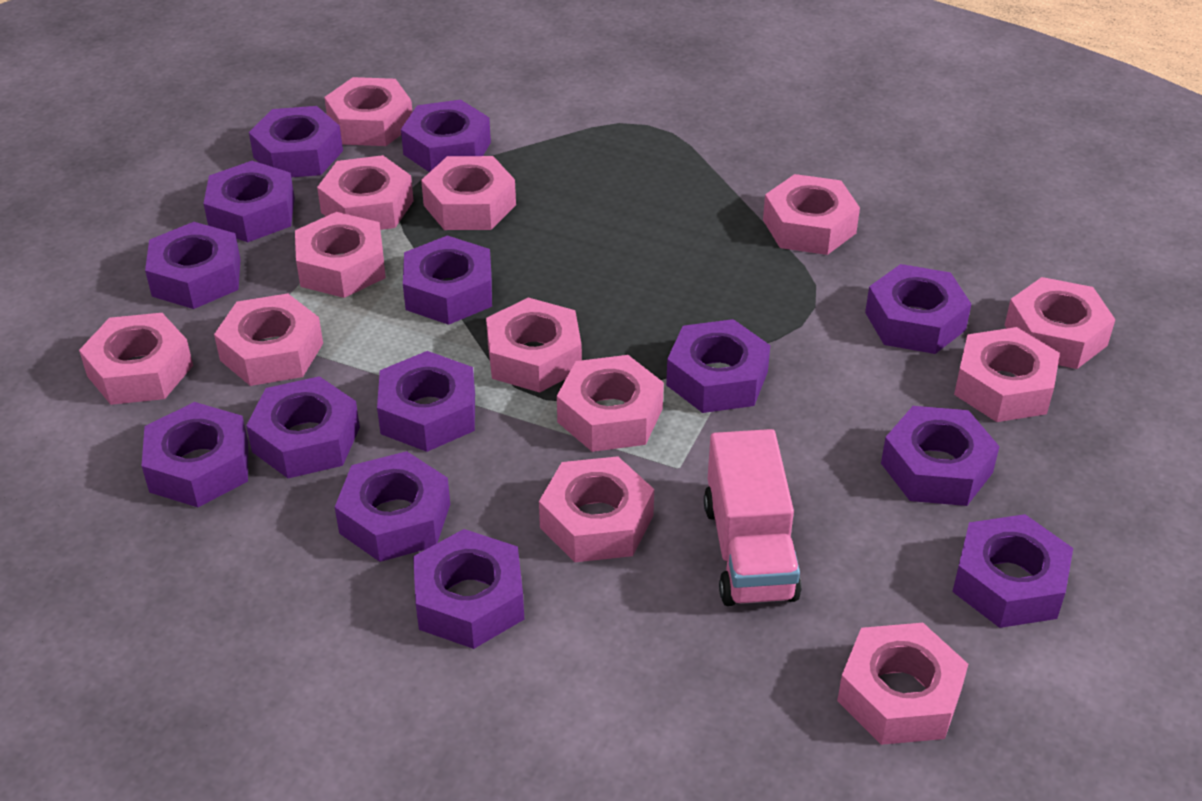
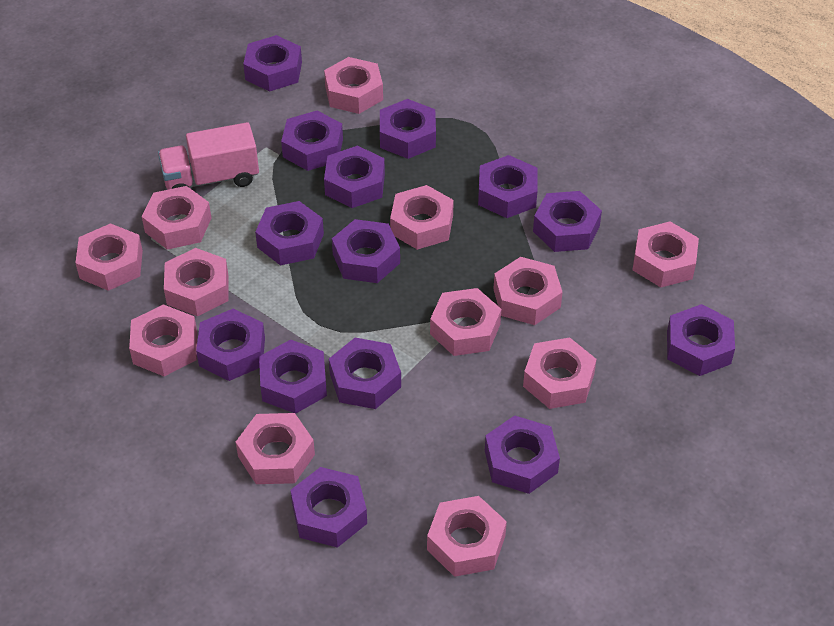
pink nut: [79,313,193,405] [214,293,323,386] [295,212,386,298] [317,155,414,230] [324,77,412,146] [421,156,516,230] [486,298,582,393] [539,456,654,562] [557,355,664,452] [763,174,860,255] [837,623,968,745] [954,327,1060,422] [1005,277,1116,369] = 13 -> [75,223,143,291] [129,304,197,376] [142,186,211,250] [164,248,228,316] [236,413,315,484] [324,57,383,114] [390,185,454,250] [427,496,507,577] [430,288,501,356] [494,257,563,325] [523,338,597,409] [632,221,699,287] = 12

